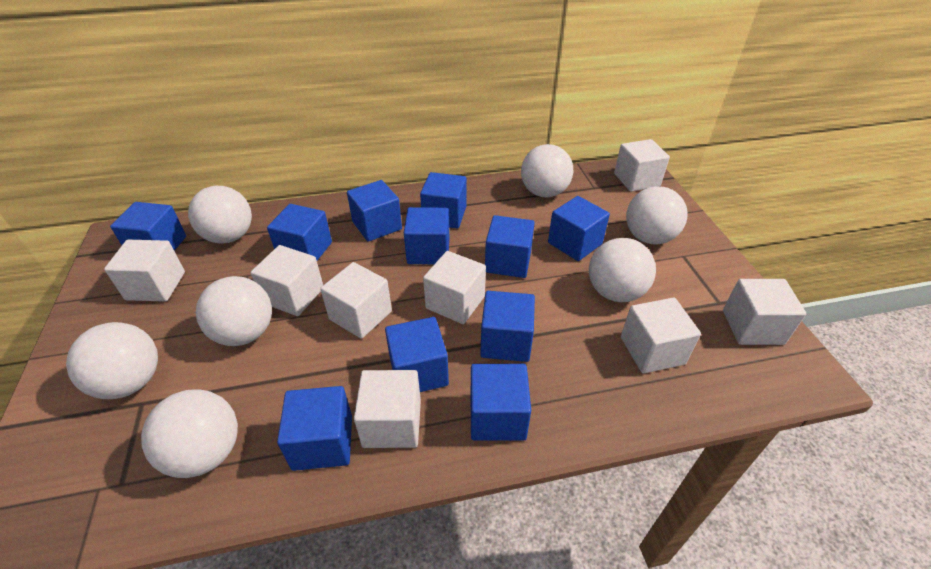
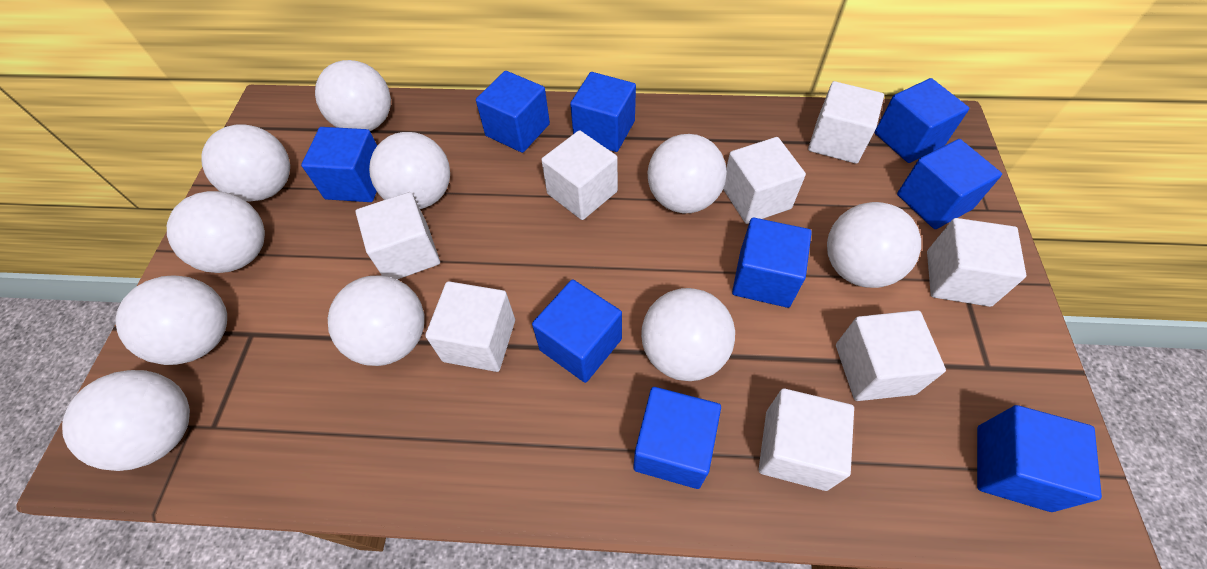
blue cube: [110,202,186,251] [267,204,332,260] [277,386,352,471] [347,180,402,242] [385,317,449,392] [404,207,450,264] [420,172,467,228] [471,364,531,441] [480,291,535,362] [485,215,535,278] [548,196,610,261] = 11 -> [301,127,377,202] [476,71,550,153] [532,280,622,383] [570,72,636,152] [633,387,721,489] [732,218,812,308] [875,78,969,163] [897,139,1002,229] [977,405,1102,512] = 9
white ball: [66,322,158,399] [141,389,238,478] [188,186,252,244] [196,276,272,346] [521,144,573,197] [589,238,656,302] [626,186,688,244] = 7 -> [62,370,190,471] [116,275,227,365] [167,191,265,273] [202,124,290,201] [315,60,391,131] [328,275,424,366] [369,132,450,209] [641,288,735,381] [648,134,727,213] [827,202,921,288] = 10

